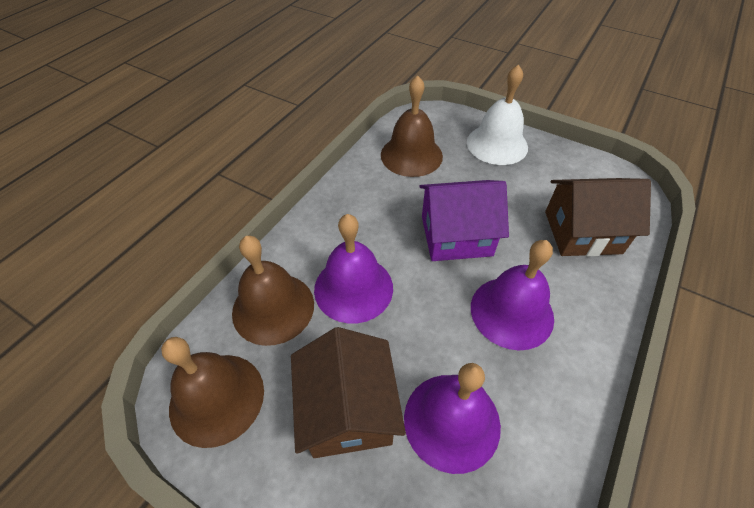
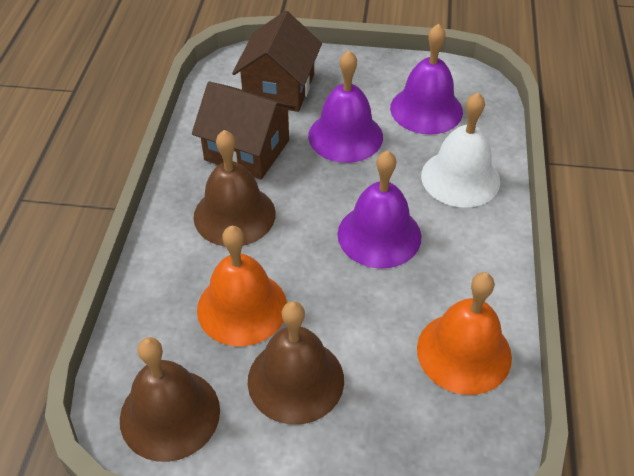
orange bell: none = 0 -> [197,226,287,346] [417,272,512,395] = 2
purple house: [419,180,509,261] = 1 -> none = 0

